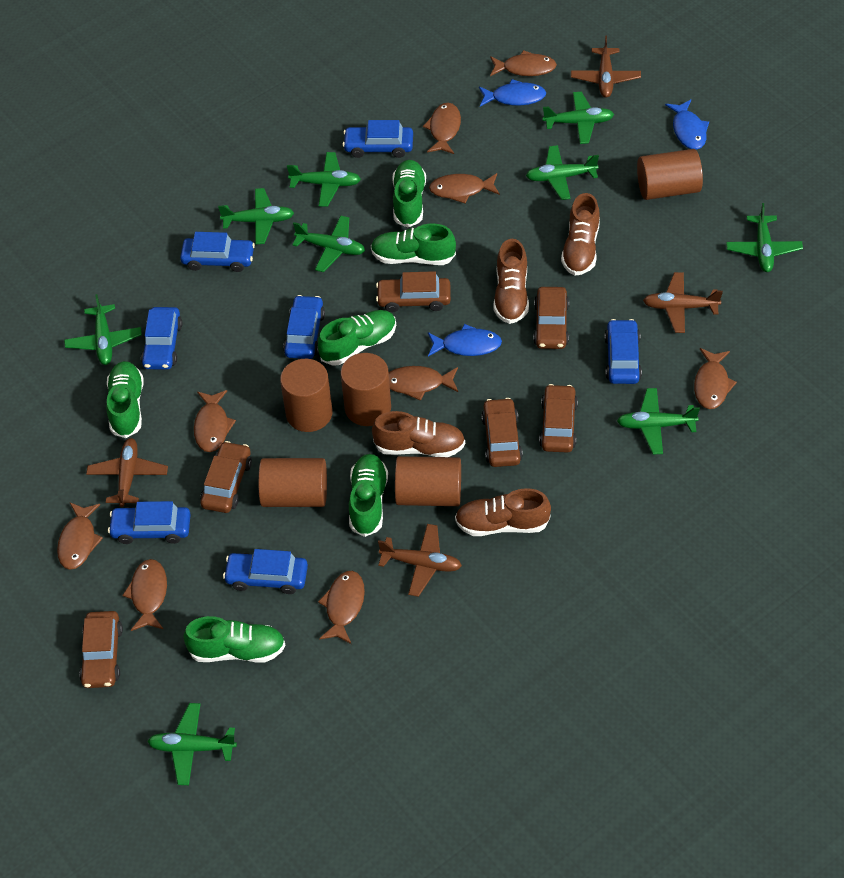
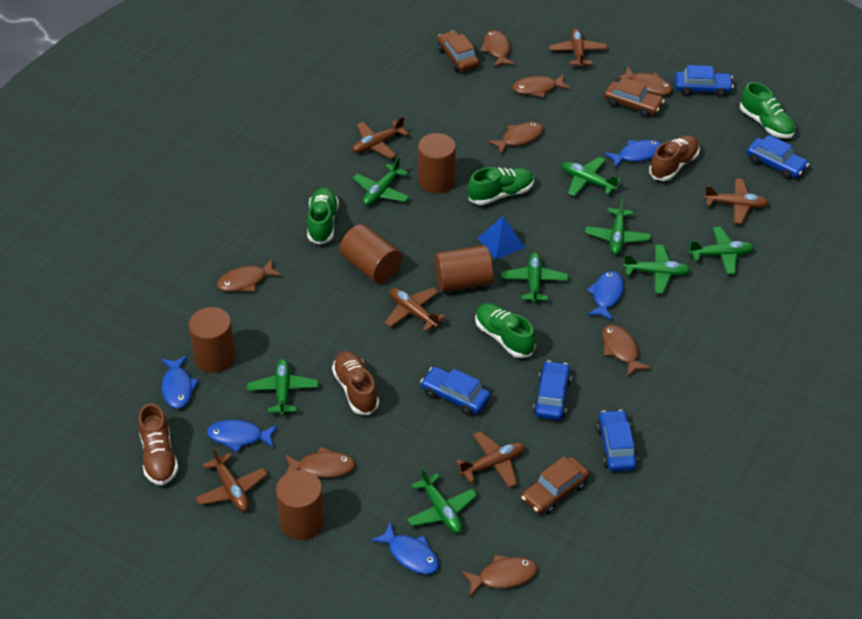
blue car: [108,501,191,544] [141,307,182,370] [180,232,255,272] [223,549,308,594] [283,295,325,359] [343,120,413,158] [604,319,642,384] = 7 -> [420,367,491,416] [533,361,572,420] [597,409,638,472] [674,65,734,97] [747,135,809,179] = 5
blue fish: [428,324,502,356] [479,79,546,107] [665,100,709,150] = 3 -> [161,355,199,409] [207,420,278,452] [371,523,439,574] [587,271,624,321] [604,140,662,168] = 5
blue pyramid: none = 0 -> [478,216,526,260] = 1
brown car: [79,611,123,688] [200,441,252,513] [376,271,451,312] [481,398,523,467] [533,287,569,349] [539,384,578,452] = 6 -> [437,31,479,72] [521,457,589,514] [604,77,665,117] = 3
brown fish: [57,502,103,570] [122,559,167,631] [194,390,236,452] [318,571,365,644] [389,366,458,401] [423,103,461,154] [429,173,500,204] [490,50,557,76] [694,348,737,409] = 9 -> [217,259,282,292] [285,446,355,478] [461,555,537,597] [481,30,515,67] [488,122,543,155] [512,74,570,97] [602,325,651,377] [616,66,673,95] = 8
brown plane: [86,438,168,507] [378,524,462,597] [571,35,641,98] [643,272,723,333] = 4 -> [195,447,268,512] [352,116,409,159] [384,287,445,331] [456,431,525,488] [549,29,607,68] [704,178,769,224] = 6
brown shoe: [372,411,465,457] [455,488,551,536] [493,239,529,324] [561,193,600,276] = 4 -> [138,403,178,485] [332,351,379,415] [649,135,700,181] = 3
green plane: [64,294,142,365] [147,703,237,785] [218,188,294,244] [287,152,361,207] [292,216,365,272] [526,145,599,200] [543,92,614,144] [617,388,700,454] [726,203,803,272] = 9 -> [247,359,318,416] [352,157,410,206] [407,468,477,533] [501,252,568,303] [562,157,621,196] [585,198,651,255] [623,244,691,294] [689,226,754,275] = 8
green shoe: [106,361,144,438] [183,616,286,663] [318,310,396,365] [349,454,388,537] [371,223,456,265] [392,160,426,227] = 6 -> [307,187,339,245] [468,167,534,205] [475,303,536,358] [740,82,795,138] = 4

